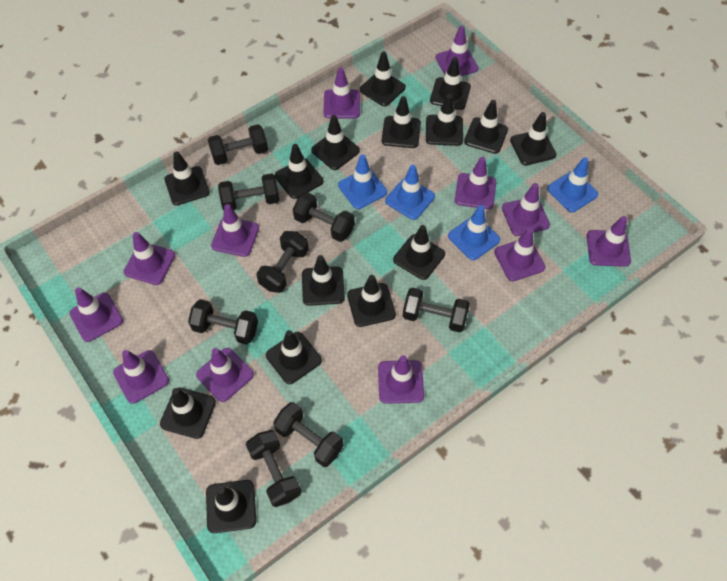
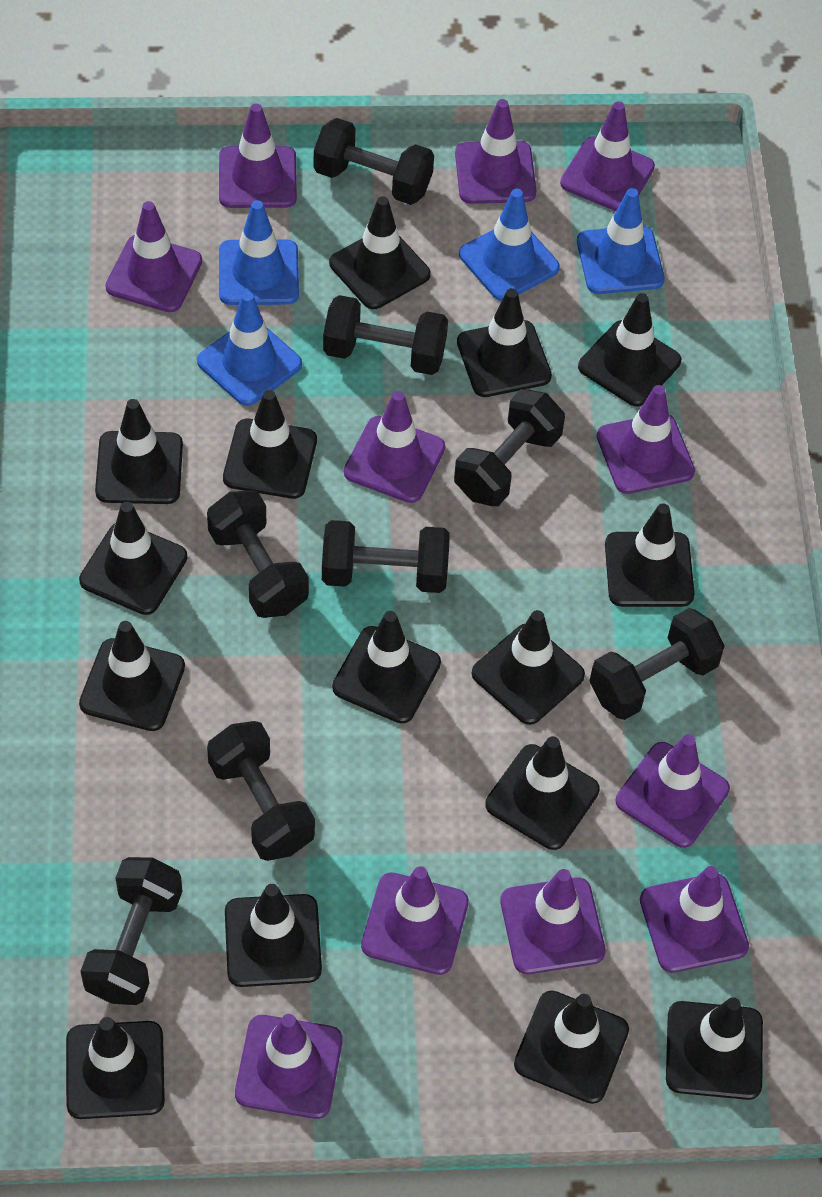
purple traffic cone: [69,287,123,342] [113,350,169,404] [124,232,175,285] [196,348,254,402] [211,204,259,257] [324,67,360,118] [378,355,424,404] [436,26,478,76] [455,157,496,209] [494,228,545,281] [502,183,550,236] [587,216,631,267] = 12 -> [105,201,202,312] [219,103,297,208] [235,1014,343,1119] [344,391,445,503] [361,866,469,975] [455,99,536,204] [500,869,606,974] [560,101,655,211] [597,385,695,494] [616,734,730,848] [640,866,749,973] = 11

